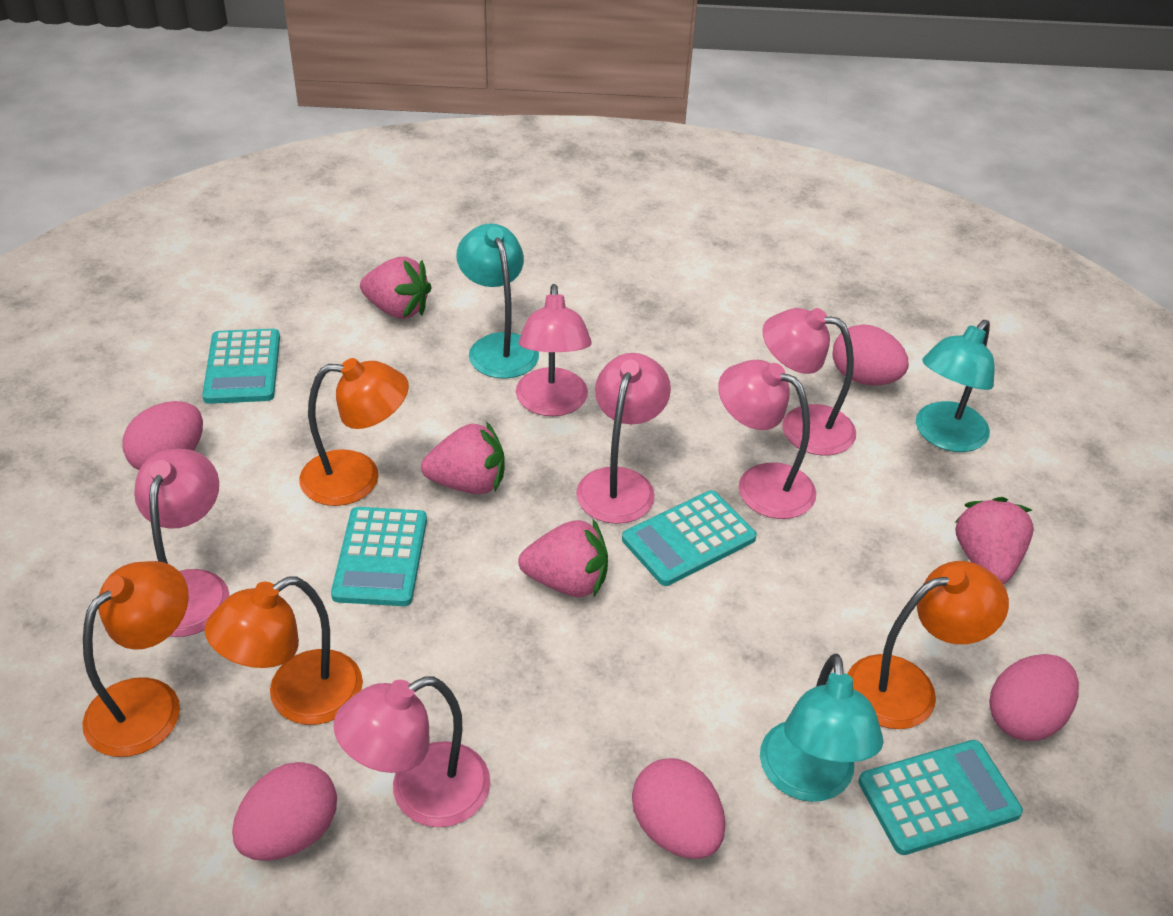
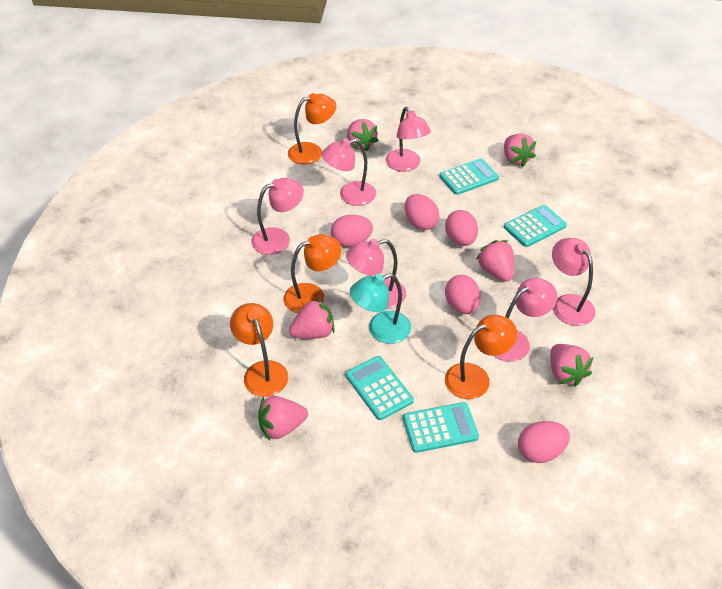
pink strawberry: [360,257,432,319] [421,421,505,494] [518,519,608,597] [954,497,1034,584] = 4 -> [258,396,308,440] [289,298,335,339] [347,119,379,152] [476,240,514,281] [504,134,536,167] [551,344,593,386] = 6
turquoise lamp: [456,223,539,379] [760,653,884,802] [916,320,995,452] = 3 -> [350,273,411,344] = 1

